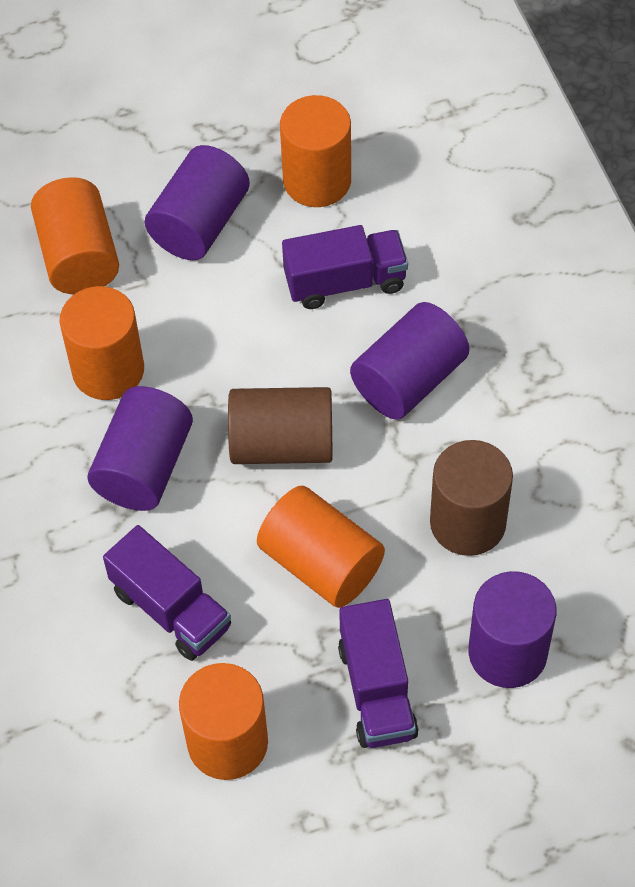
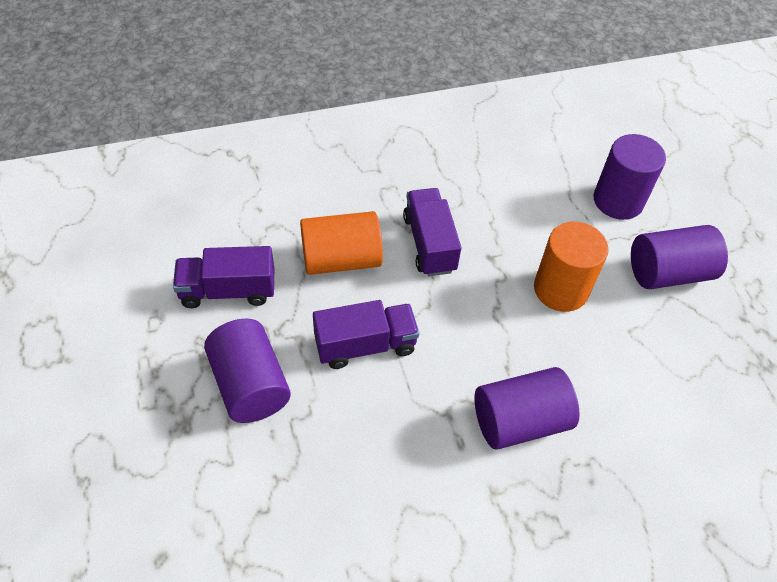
brown cylinder: [228,387,333,464] [430,440,513,556] = 2 -> none = 0
orange cylinder: [31,177,119,294] [60,286,144,400] [179,663,268,780] [257,486,385,608] [280,95,351,207] = 5 -> [300,211,383,275] [534,222,609,312] = 2

